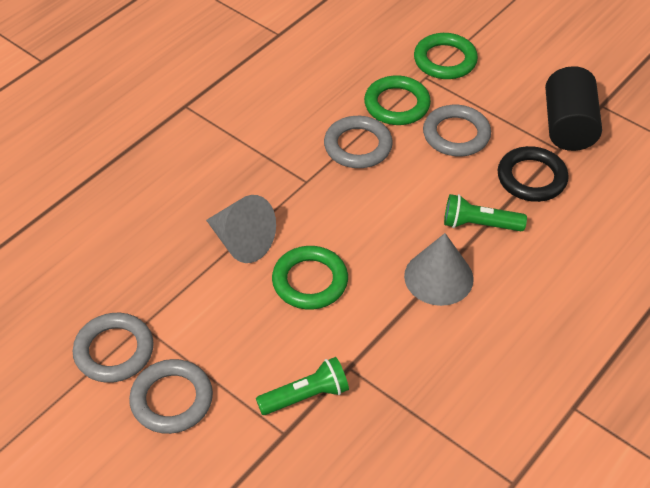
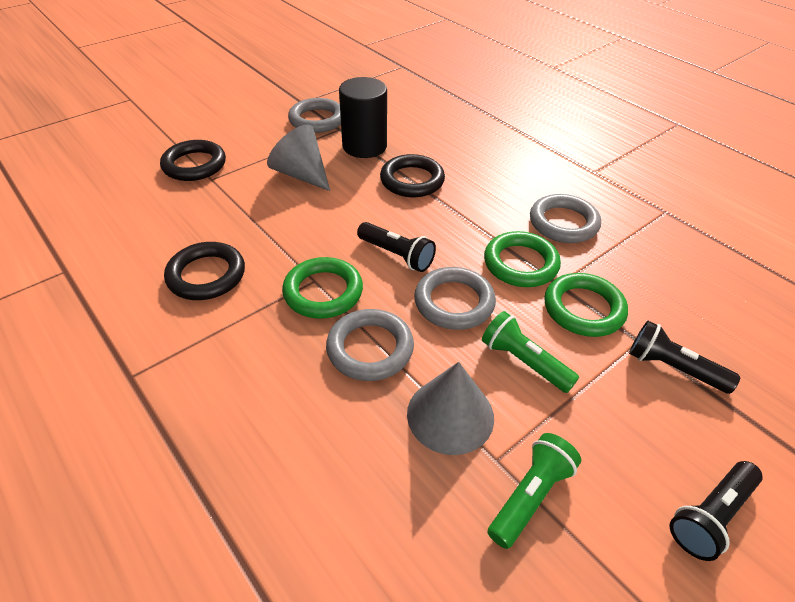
black flashlight: none = 0 -> [357,222,436,272] [629,321,740,394] [669,461,763,561] = 3
black ring: [498,146,569,202] = 1 -> [160,140,226,181] [164,242,245,300] [380,154,445,197] = 3

